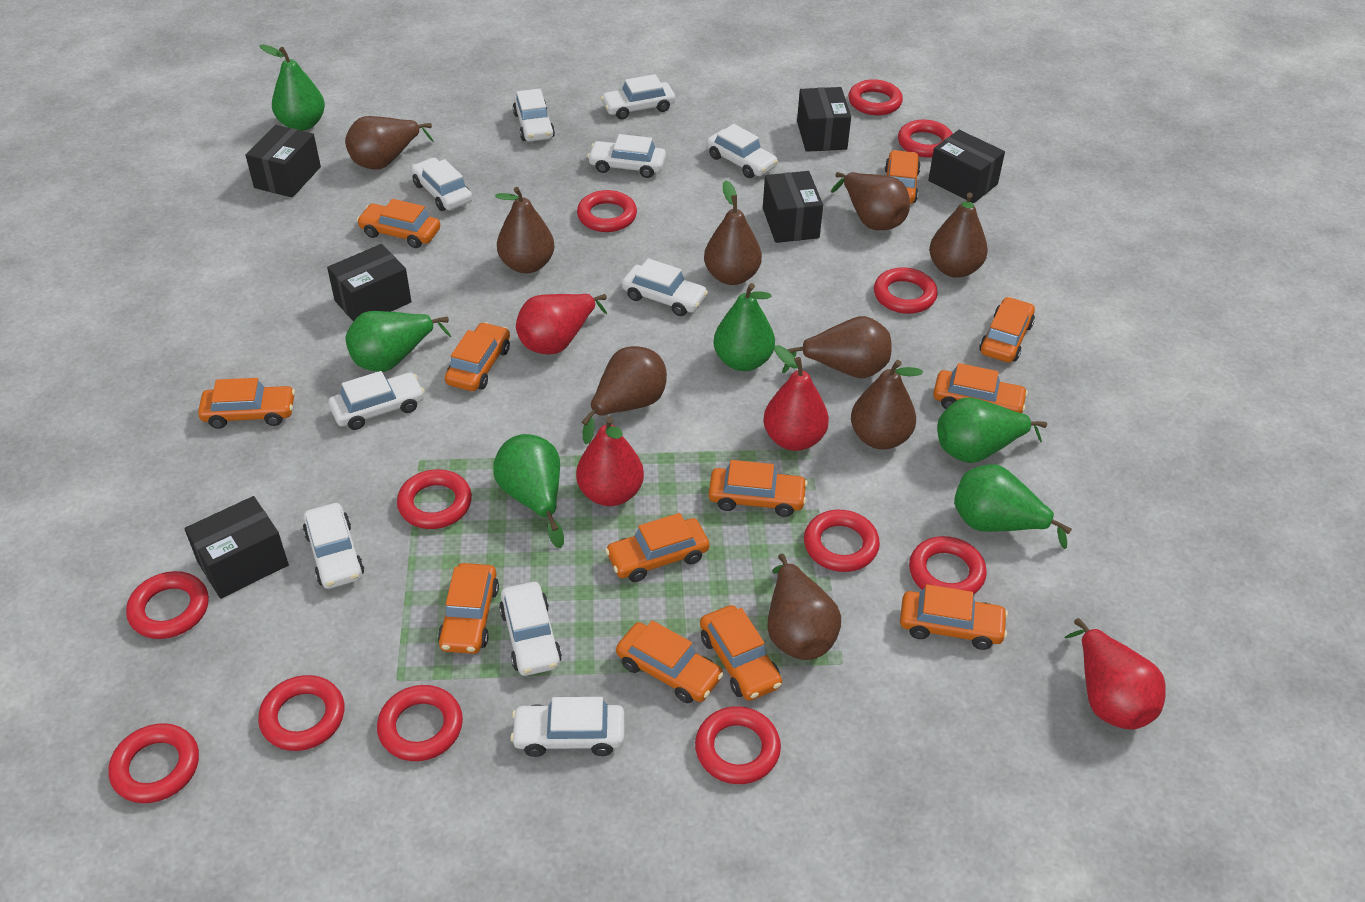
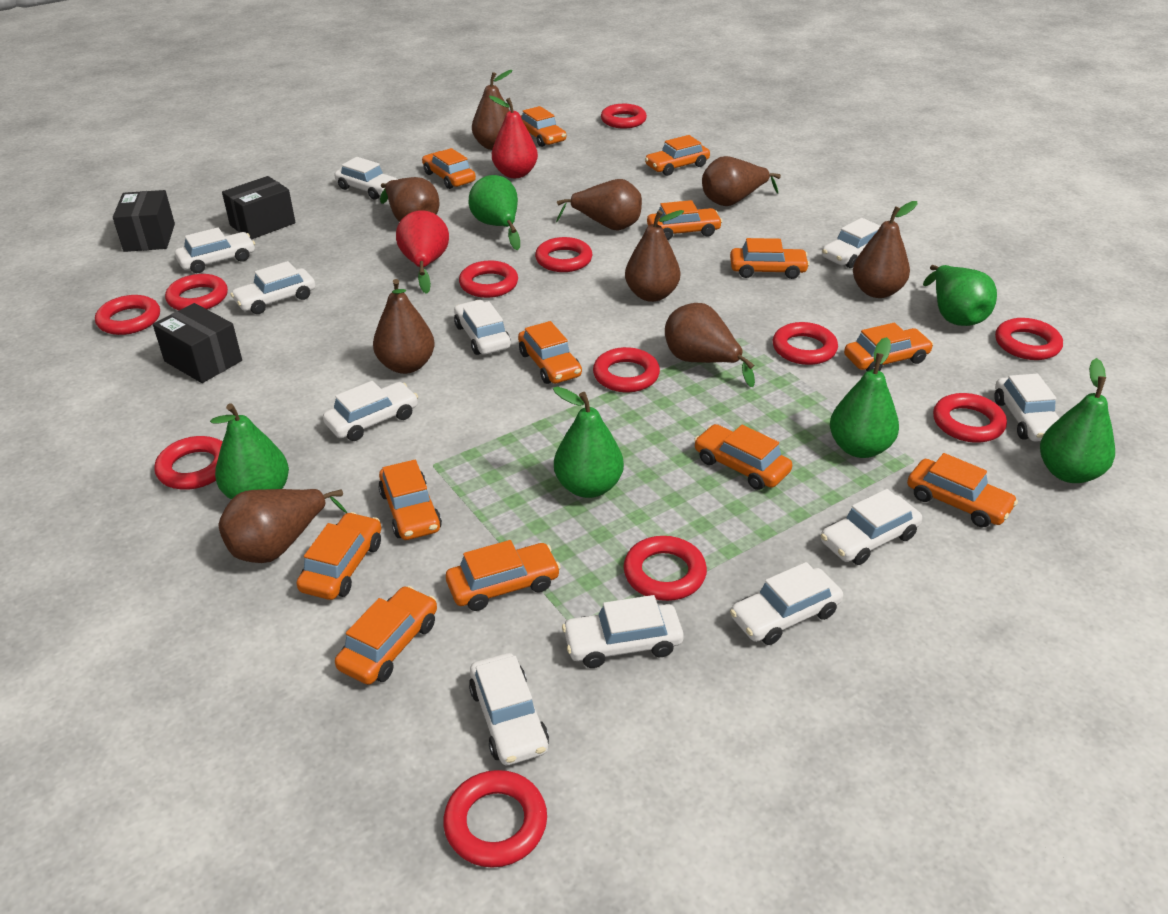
black box: [184,496,289,599] [245,125,321,197] [327,244,412,322] [763,171,823,243] [797,87,851,152] [928,130,1005,203] = 6 -> [113,190,175,252] [153,303,242,383] [222,176,296,240] = 3
orange car: [198,378,295,429] [357,199,440,248] [438,563,499,654] [445,322,510,391] [605,513,709,582] [616,620,724,703] [700,605,782,701] [709,460,808,517] [885,150,921,204] [900,584,1008,650] [933,363,1028,413] [979,297,1035,362] = 12 -> [296,512,381,600] [335,586,437,685] [378,460,442,540] [422,148,476,189] [446,540,561,611] [518,321,582,384] [520,106,566,147] [645,135,710,176] [647,200,723,240] [694,424,792,490] [730,238,810,279] [844,323,933,371] [907,453,1018,527] = 13
red pear: [516,294,607,354] [576,417,644,506] [763,345,829,451] [1064,618,1166,730] = 4 -> [396,210,449,294] [489,96,538,178] = 2
white car: [303,503,364,589] [329,371,425,430] [411,158,472,211] [499,582,562,676] [510,697,625,757] [513,89,555,142] [587,134,666,178] [601,74,675,119] [622,258,708,316] [706,124,778,178] = 10 -> [175,228,255,273] [230,261,315,314] [323,381,418,441] [334,157,398,200] [454,300,511,355] [469,653,549,765] [562,595,684,668] [730,562,843,645] [821,489,922,565] [822,218,880,268] [994,374,1059,442] = 11

